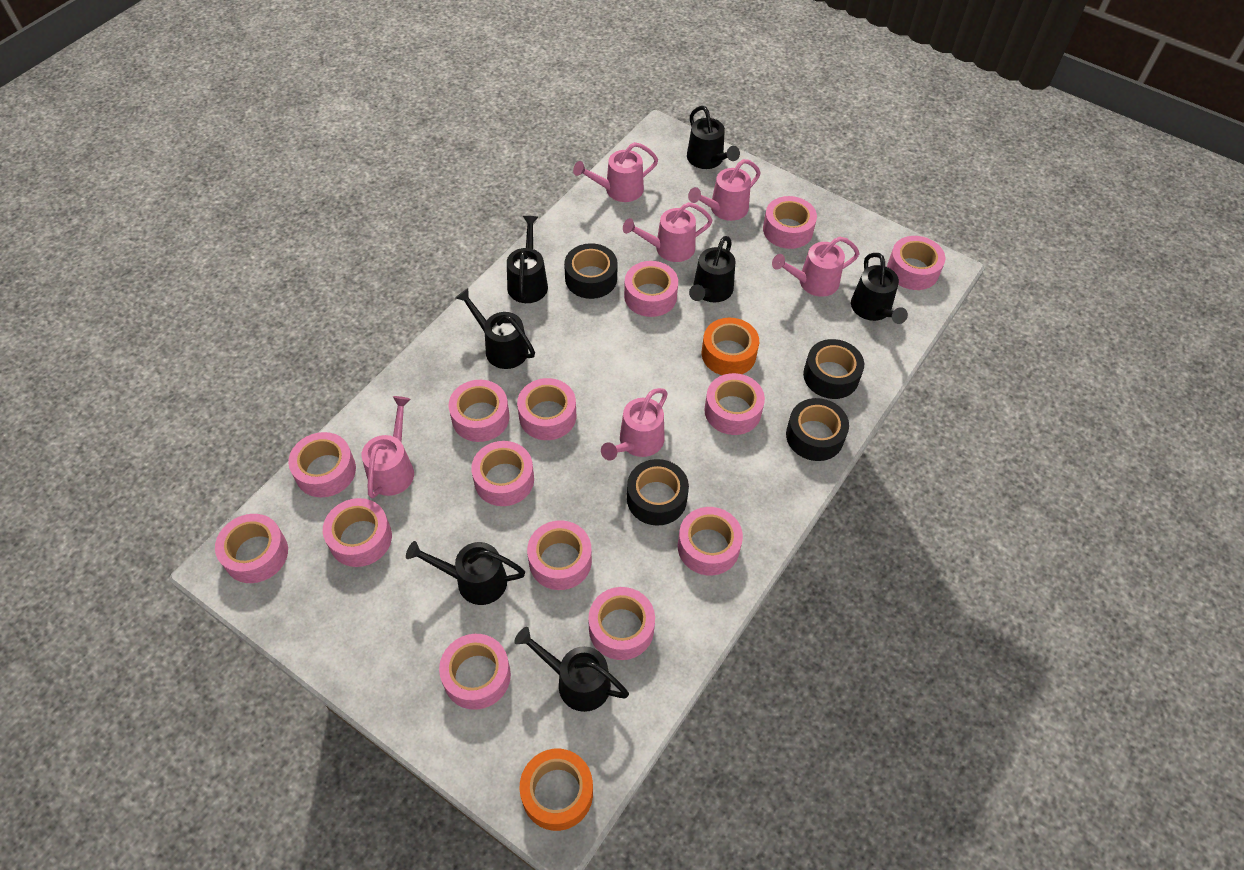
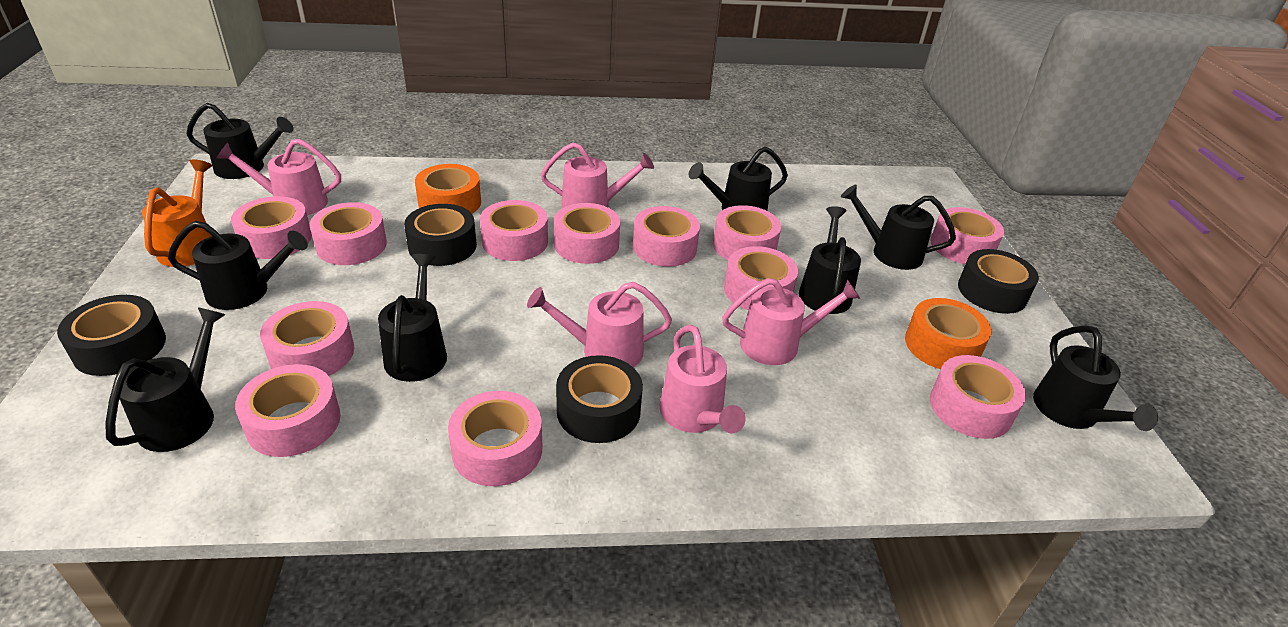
black watering can: [406,541,525,605] [456,288,535,369] [507,216,548,303] [514,627,629,712] [687,106,740,169] [689,236,735,302] [851,253,908,324] = 7 -> [105,307,226,452] [168,221,308,310] [187,103,293,179] [378,254,447,382] [688,147,788,211] [799,206,861,314] [841,184,956,270] [1033,325,1158,431] = 8
orange watering can: none = 0 -> [142,159,212,267] = 1
pink tape: [215,514,288,583] [288,432,356,497] [323,498,392,567] [439,634,511,710] [449,380,509,442] [471,441,534,506] [517,378,576,440] [527,520,592,590] [588,587,655,660] [624,261,678,317] [678,507,743,576] [704,373,765,435] [763,196,817,249] [887,236,945,290] = 14 -> [231,196,312,259] [235,364,341,457] [260,301,354,376] [310,202,387,265] [448,391,542,486] [480,200,548,261] [554,203,620,264] [633,206,700,267] [713,205,781,260] [724,246,798,310] [930,355,1026,439] [931,207,1004,264] = 12
pink watering can: [362,396,414,498] [573,142,658,202] [601,388,668,461] [623,202,713,262] [688,159,761,221] [772,237,860,297] = 6 -> [216,139,341,215] [527,282,672,367] [541,142,654,208] [660,325,745,433] [722,278,860,365] = 5

